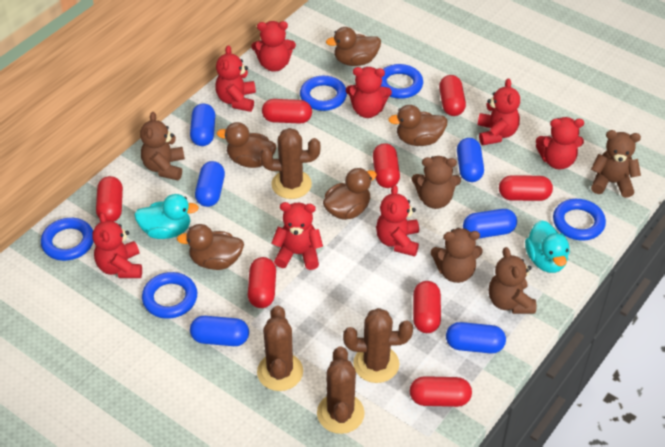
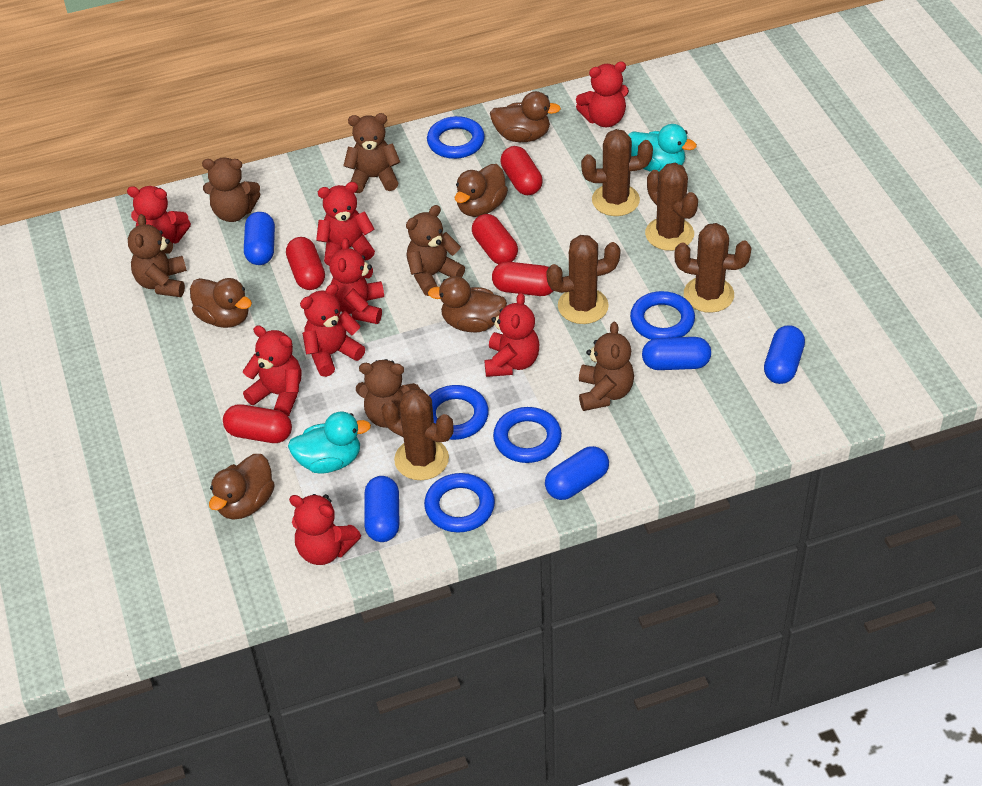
blue capsule: [190,104,215,146] [190,316,249,346] [195,161,225,207] [446,322,506,353] [457,138,484,182] [463,209,517,238] = 6 -> [244,212,275,265] [364,476,399,542] [545,446,609,500] [642,337,711,370] [764,325,805,384] = 5
brown cactus: [257,306,303,391] [260,128,320,199] [317,346,365,434] [343,308,413,383] = 4 -> [381,388,454,480] [546,235,620,324] [581,129,653,216] [645,163,698,251] [674,223,752,313] = 5
brown teddy bear: [140,112,185,180] [412,156,461,209] [431,228,483,283] [489,247,536,314] [591,130,641,198] = 5 -> [128,214,187,297] [202,158,260,222] [343,113,400,193] [356,359,420,428] [406,205,465,296] [579,322,634,411] = 6
red capsule: [96,176,123,221] [248,257,276,308] [262,99,312,124] [373,143,400,188] [410,376,472,407] [413,281,441,333] [439,75,466,116] [499,175,553,201] = 8 -> [223,404,292,443] [286,237,325,290] [472,214,518,264] [492,262,553,296] [500,146,543,195] = 5

